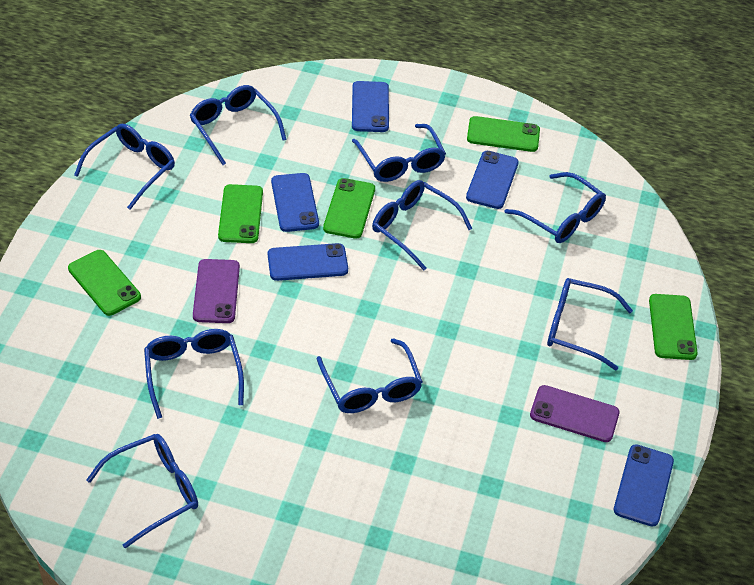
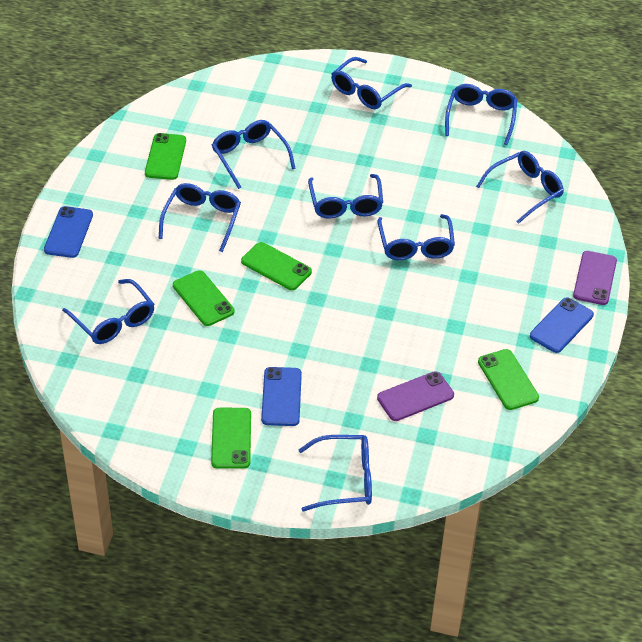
blue phone: [268,243,348,281] [271,173,319,232] [352,81,389,132] [466,151,519,209] [614,444,674,527] = 5 -> [44,206,93,258] [261,367,302,426] [530,297,594,353] = 3

